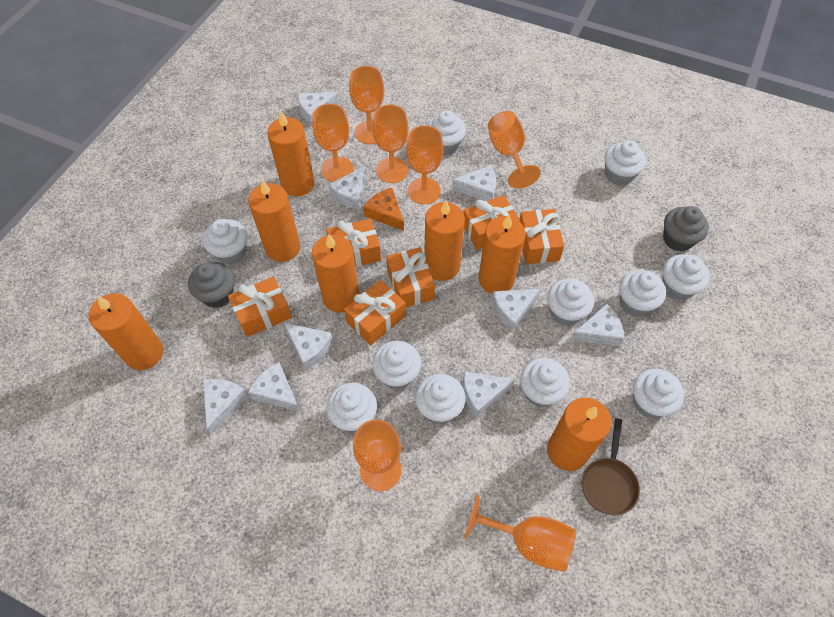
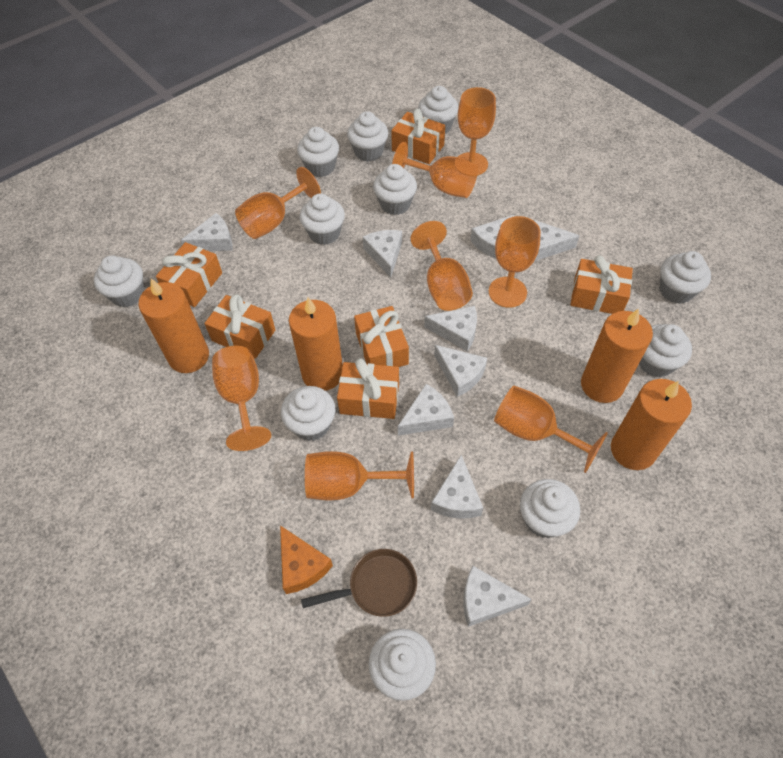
grey cupcake: [188,262,234,308] [663,206,709,251] = 2 -> none = 0
orange candle: [89,293,163,370] [248,180,300,262] [267,112,315,196] [312,234,359,313] [424,201,465,281] [478,215,526,294] [547,398,612,471] = 7 -> [138,278,209,373] [289,297,343,391] [581,308,653,403] [611,379,692,470] = 4
orange goblet: [312,103,354,182] [349,66,384,144] [353,419,402,491] [372,104,409,183] [406,126,444,204] [464,494,576,572] [488,111,541,189] = 7 -> [212,346,271,451] [235,167,321,239] [305,451,414,500] [392,142,478,198] [411,221,473,311] [458,87,496,175] [489,216,541,308] [494,386,608,473] = 8

